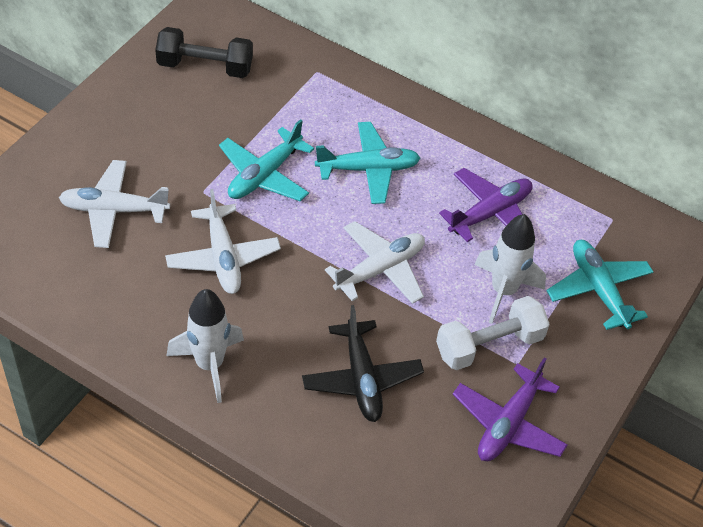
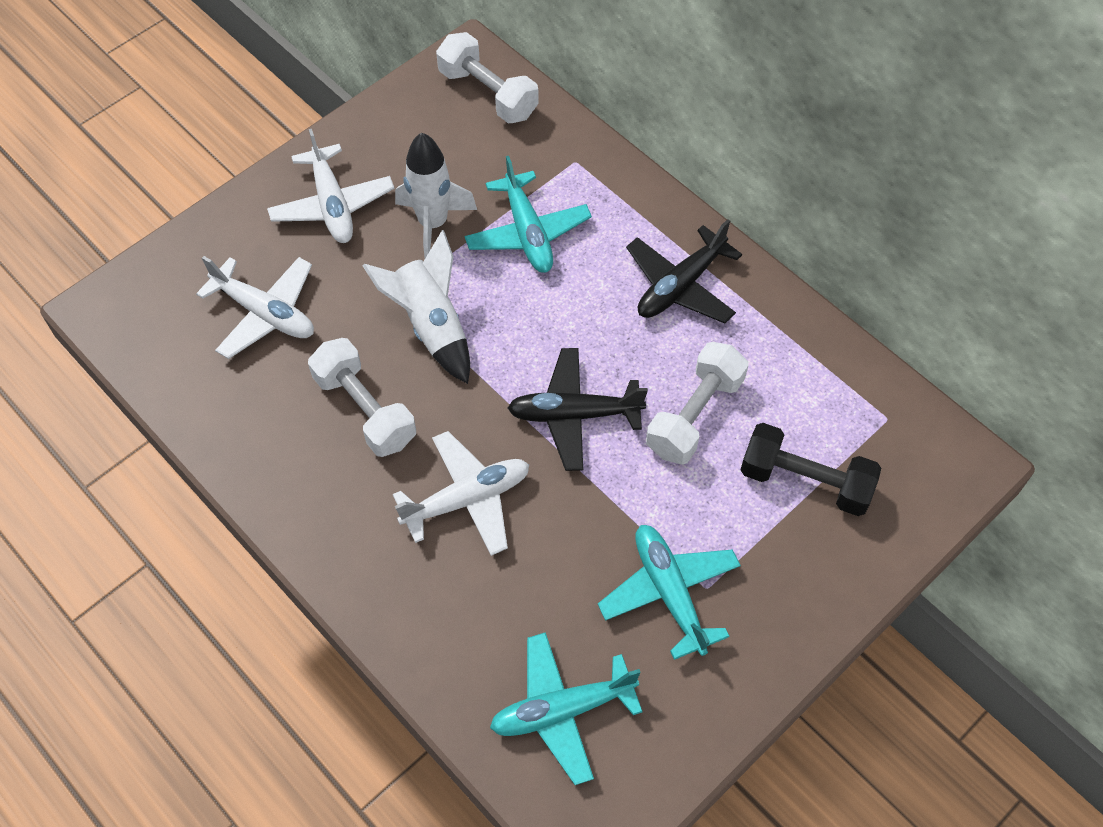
black plane: [302,305,424,422] = 1 -> [508,348,648,471] [626,219,742,323] = 2
purple plane: [439,168,532,242] [453,358,568,461] = 2 -> none = 0
white dumbbell: [436,296,550,370] = 1 -> [308,338,416,457] [436,32,539,123] [646,342,748,465] = 3

